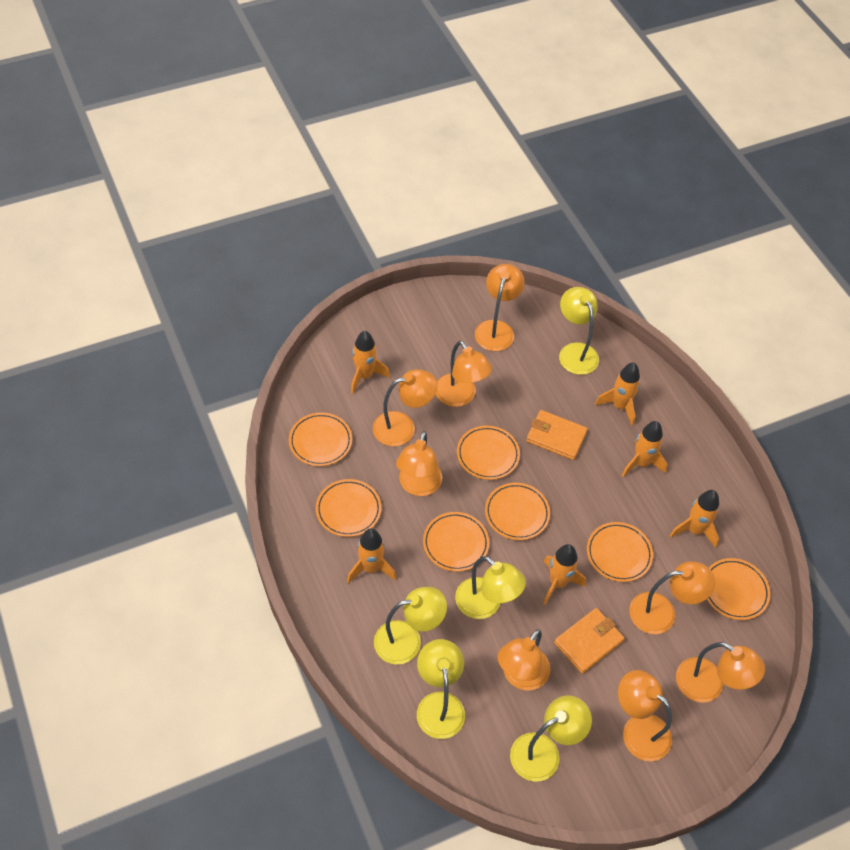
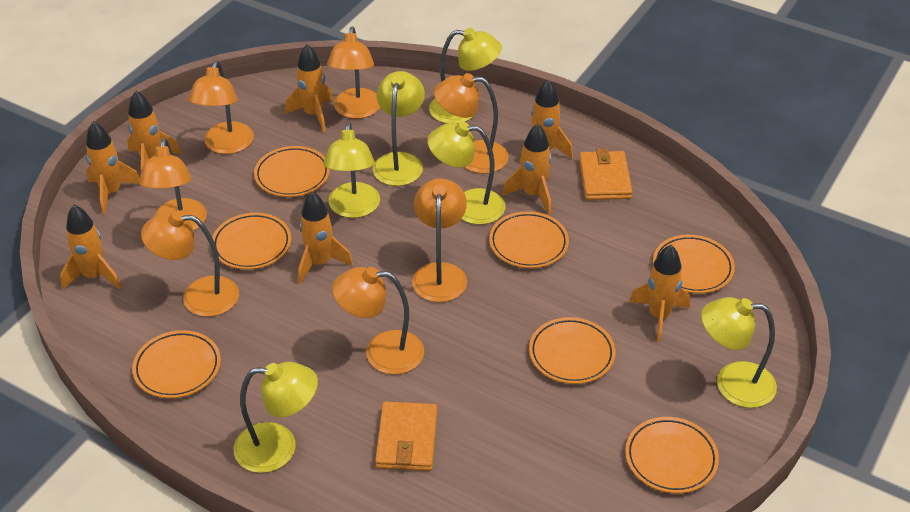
orange lamp: [373,369,437,446] [396,431,442,496] [436,341,492,407] [475,264,525,351] [497,629,550,690] [618,670,672,761] [629,561,715,634] [676,642,765,702] = 8 -> [138,138,207,231] [141,211,239,317] [188,61,254,154] [327,27,380,119] [332,267,424,374] [412,178,467,302] [434,73,509,174] = 7
orange rocket: [347,528,396,583] [351,331,390,394] [543,544,586,605] [595,362,640,426] [622,421,668,477] [670,490,719,548] = 6 -> [60,205,121,290] [86,121,139,214] [127,91,181,171] [285,44,333,132] [298,192,353,284] [502,124,552,214] [520,79,573,163] [629,245,690,342] = 8
yellow lamp: [374,587,447,664] [417,639,465,739] [455,556,526,619] [510,696,592,782] [559,287,599,375] = 5 -> [234,362,318,473] [323,122,380,218] [373,71,425,186] [428,121,506,225] [429,28,502,124] [701,297,777,408] = 6

